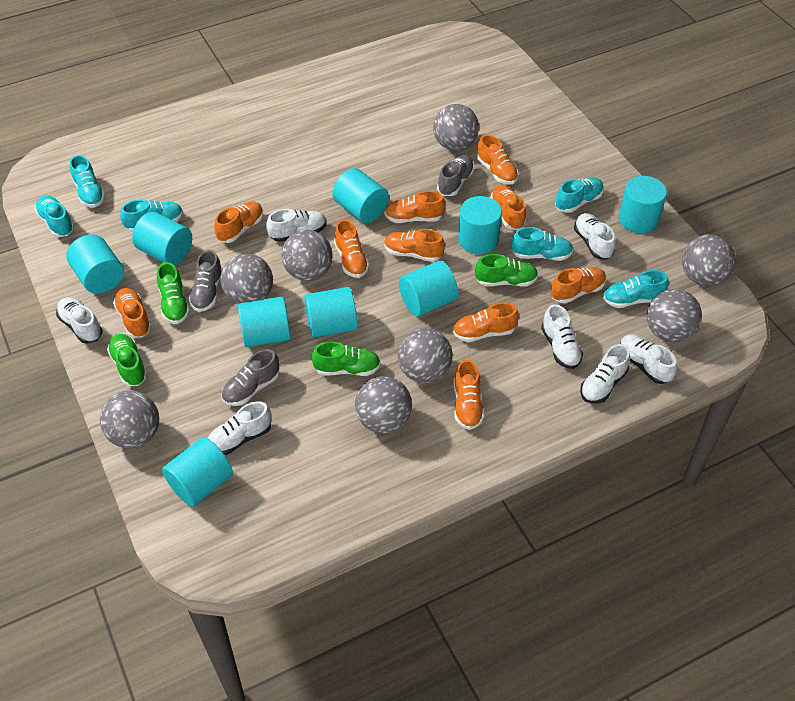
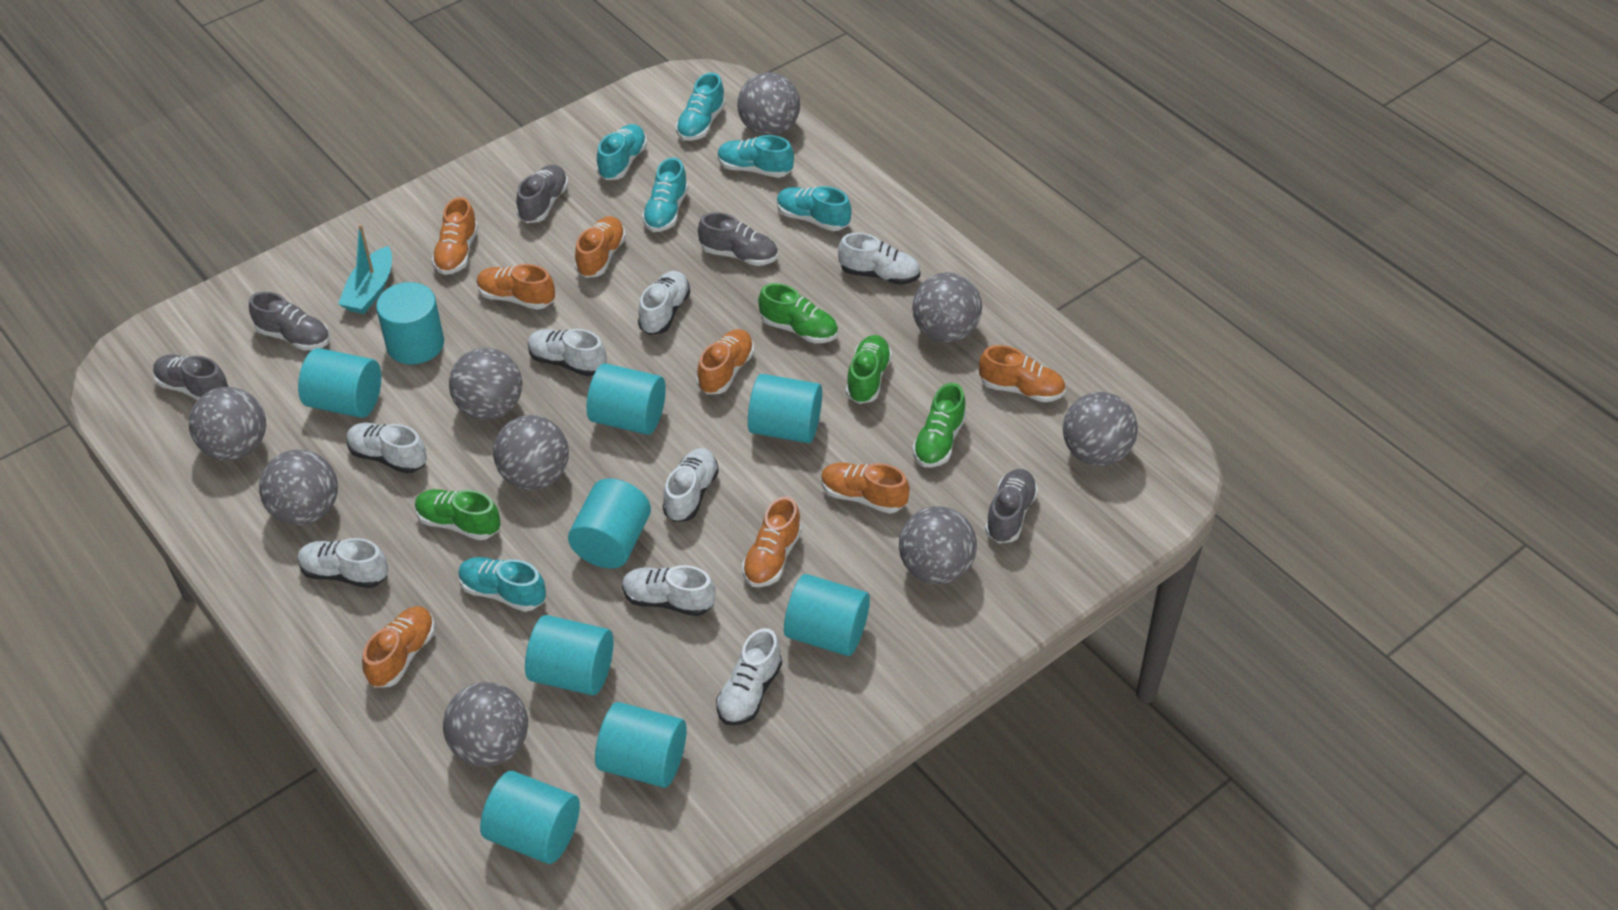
grey ball: [100,390,159,448] [220,254,273,304] [281,230,333,281] [355,376,412,434] [398,328,453,383] [433,104,479,151] [647,289,702,342] [682,235,736,286] = 8 -> [189,387,266,460] [259,450,338,525] [443,682,528,767] [449,348,522,420] [493,415,569,490] [737,72,800,136] [899,506,977,584] [912,272,982,342] [1063,392,1138,466] = 9
grey shoe: [189,250,222,312] [221,349,280,406] [437,155,474,196] = 3 -> [153,355,229,400] [249,291,330,351] [516,165,568,223] [698,212,778,266] [985,469,1038,543] = 5
orange shoe: [113,288,152,338] [214,202,263,243] [334,219,369,278] [384,191,445,223] [384,229,445,262] [453,302,519,342] [454,359,485,430] [477,134,519,185] [490,185,526,230] [551,267,606,304] = 10 -> [362,606,435,688] [432,197,478,275] [477,264,555,310] [575,216,626,278] [697,329,754,394] [742,496,802,587] [821,462,910,514] [979,345,1066,402] = 8
turquoise boat: none = 0 -> [338,224,392,314] = 1
white shoe: [56,297,103,343] [208,401,272,455] [266,209,327,242] [541,304,583,369] [574,213,615,260] [580,344,630,404] [620,335,677,384] = 7 -> [297,538,388,588] [347,423,427,474] [528,329,607,376] [622,565,715,616] [638,271,690,335] [663,448,719,522] [716,628,782,726] [838,233,920,285] = 8

